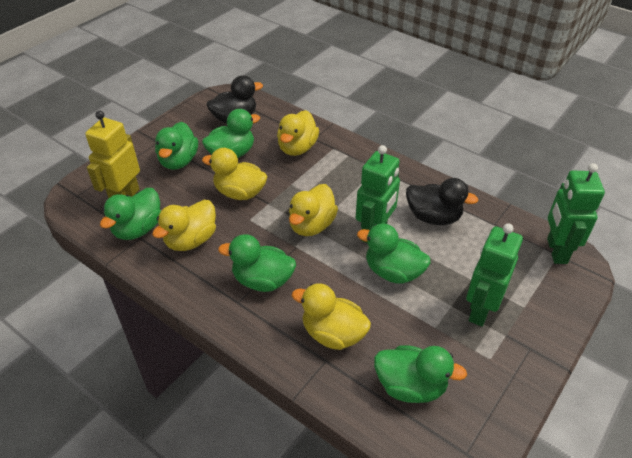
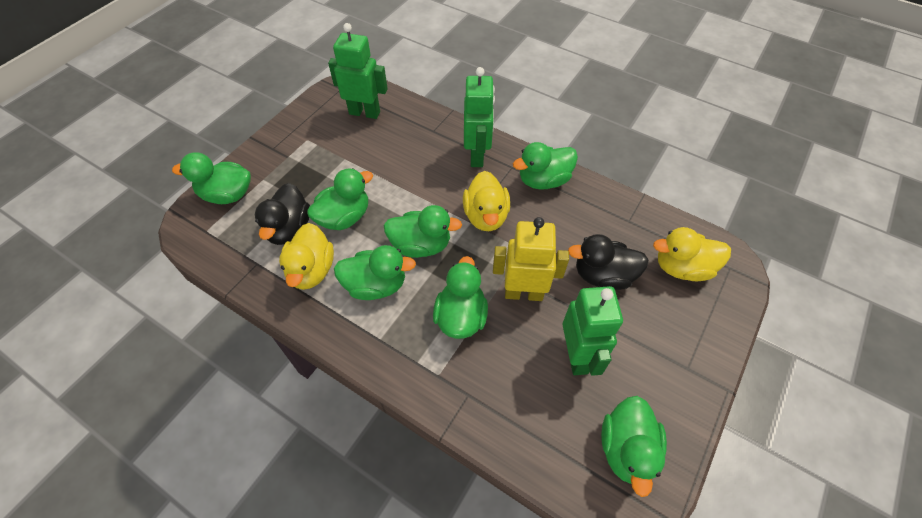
green duck: [100,188,161,240] [155,122,198,170] [202,109,260,158] [218,234,296,292] [357,224,431,284] [374,345,467,403] = 6 -> [172,152,251,204] [307,168,373,230] [334,245,416,300] [384,205,462,258] [433,256,488,339] [513,142,578,190] [601,396,667,497] = 7
yellow duck: [152,200,216,251] [202,148,267,200] [277,110,319,156] [289,184,338,236] [292,283,371,350] = 5 -> [279,223,334,290] [463,171,510,231] [653,227,731,281] = 3

